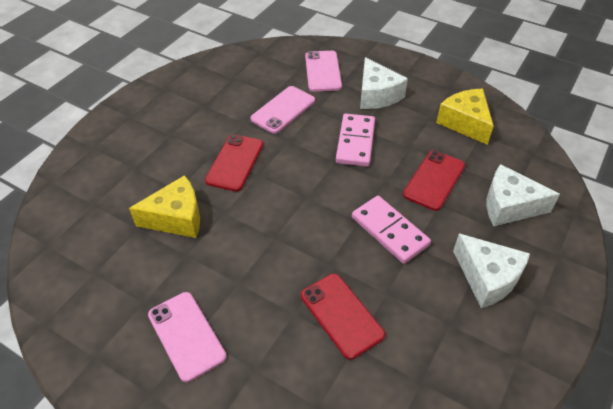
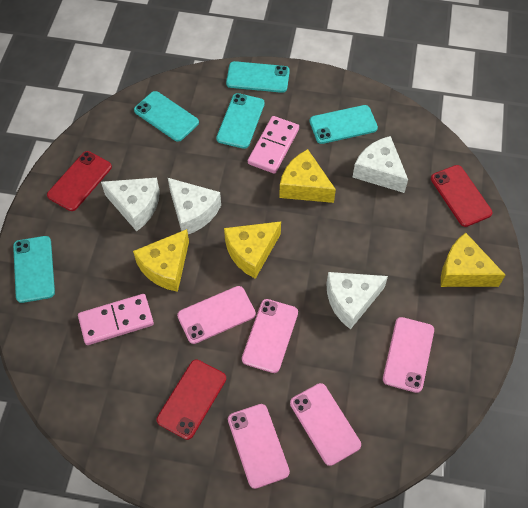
pink phone: [148,292,227,382] [250,86,315,134] [305,51,342,92] = 3 -> [177,286,256,344] [228,404,290,489] [242,299,298,373] [290,383,361,466] [383,317,434,393] = 5
turquoise phone: none = 0 -> [13,236,55,303] [134,91,199,142] [216,93,265,149] [226,61,290,93] [310,105,378,144] = 5
white cheese: [360,57,408,109] [453,233,530,308] [487,164,560,226] = 3 -> [101,178,160,231] [168,178,221,234] [326,272,388,330] [353,136,408,193] = 4
yellow cheese: [129,175,200,238] [436,89,494,145] = 2 -> [133,229,189,292] [224,221,281,279] [279,149,336,203] [441,233,505,287] = 4

